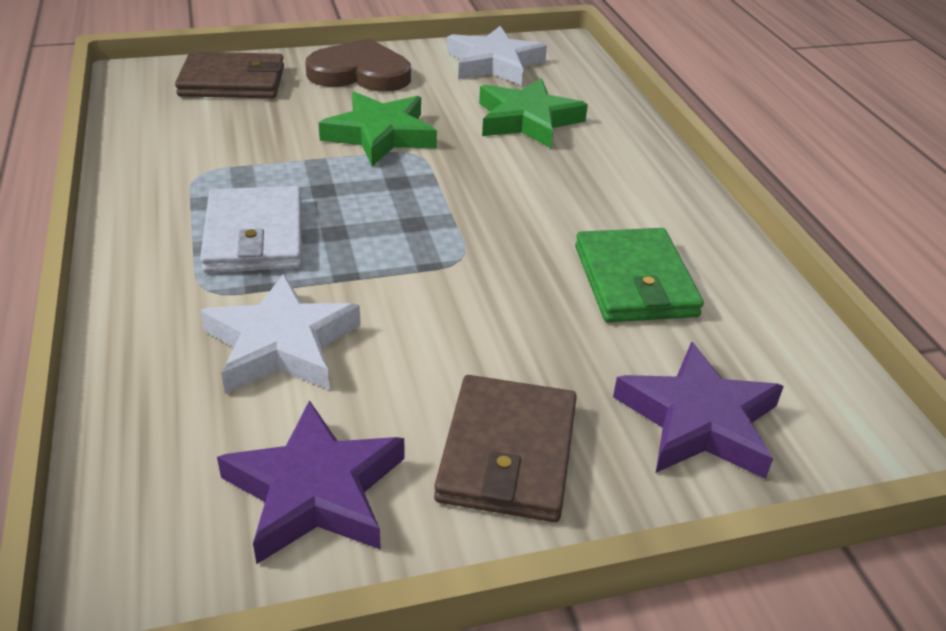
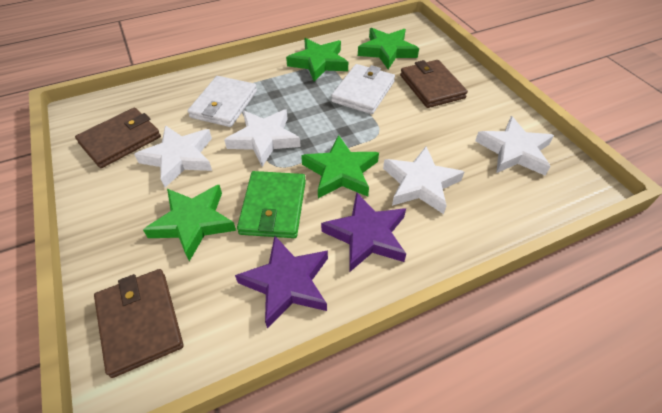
brown heart: [305,38,411,92] = 1 -> none = 0
brown wallet: [175,52,284,98] [434,375,577,522] = 2 -> [75,108,161,168] [94,269,184,378] [400,60,468,108] = 3
green star: [319,92,437,166] [479,78,588,148] = 2 -> [143,185,236,261] [286,38,348,82] [301,135,379,198] [358,28,419,69] = 4
white star: [200,274,361,394] [447,26,547,85] = 2 -> [134,125,212,187] [224,109,301,167] [383,146,464,214] [475,116,554,175] = 4
white wallet: [200,186,302,273] = 1 -> [188,76,257,127] [331,64,395,114] = 2

